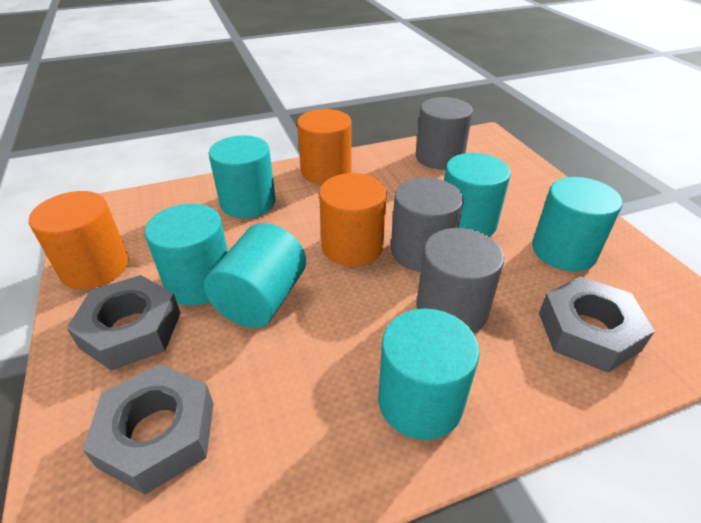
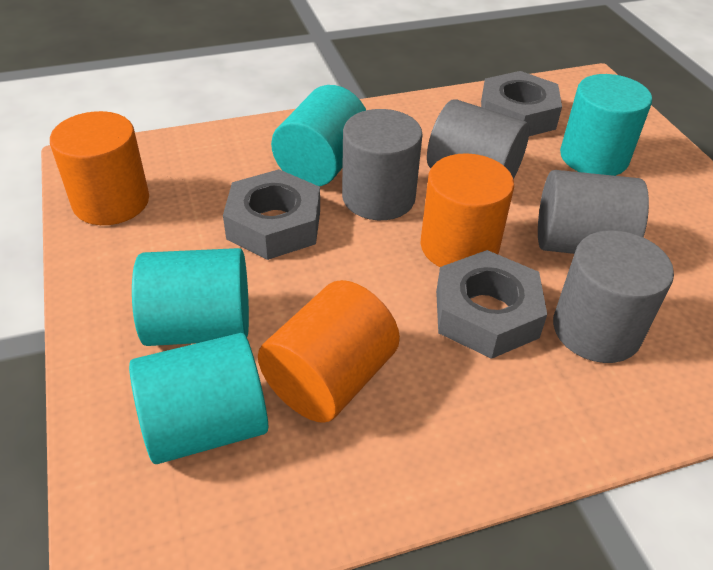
grey cylinder: [391,177,464,272] [416,97,473,170] [416,228,504,333] = 3 -> [342,109,423,220] [427,99,529,179] [538,170,649,254] [553,230,674,363] = 4
turquoise cylinder: [145,204,228,305] [204,223,306,328] [209,135,276,218] [378,309,480,440] [444,153,511,237] [532,177,622,271] = 6 -> [129,333,268,464] [132,248,249,346] [271,85,366,186] [560,74,652,176] = 4

